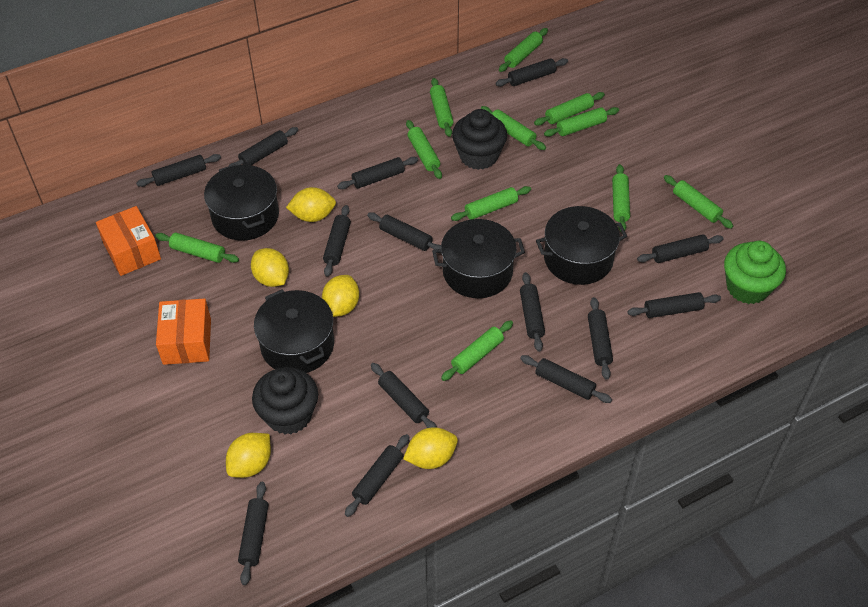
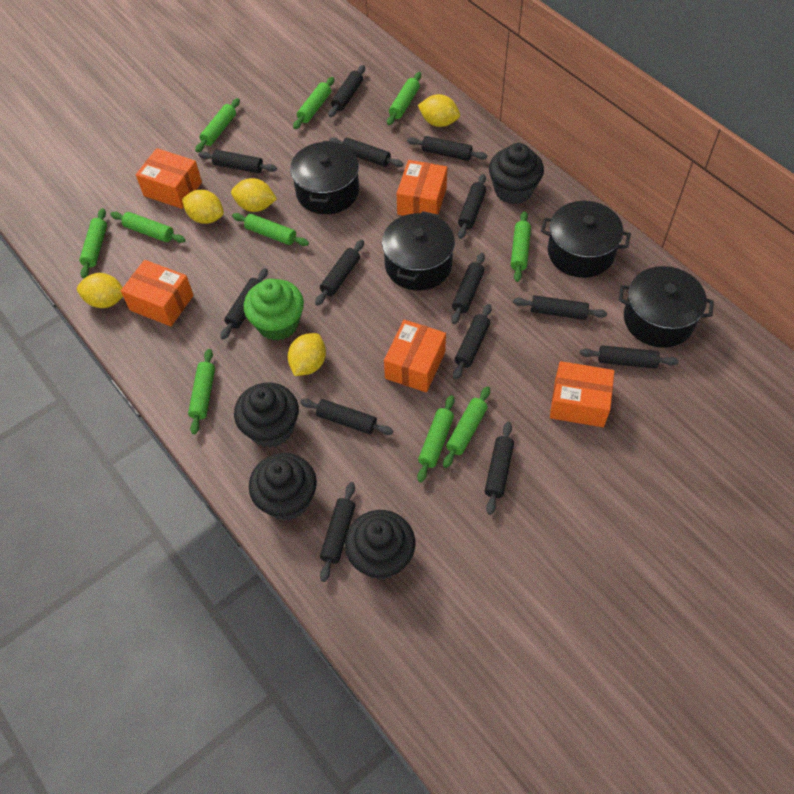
black cupcake: [252,367,318,434] [452,109,507,170] = 2 -> [234,382,299,448] [249,453,317,521] [345,510,415,580] [489,143,544,204] = 4
green rolling pin: [155,232,239,263] [406,120,442,179] [430,78,453,137] [441,320,513,381] [451,186,531,221] [481,106,546,150] [499,28,548,72] [534,92,605,126] [544,107,619,137] [612,164,630,232] [664,175,733,229] = 11 -> [79,208,107,278] [110,211,185,243] [188,349,215,435] [195,98,240,153] [232,213,309,246] [293,77,334,129] [387,72,421,125] [417,395,455,482] [443,386,490,468] [511,211,531,282] = 10
orange box: [96,206,161,276] [156,298,211,365] = 2 -> [121,260,194,326] [136,148,202,209] [384,320,446,392] [397,160,447,216] [550,361,614,427] = 5

